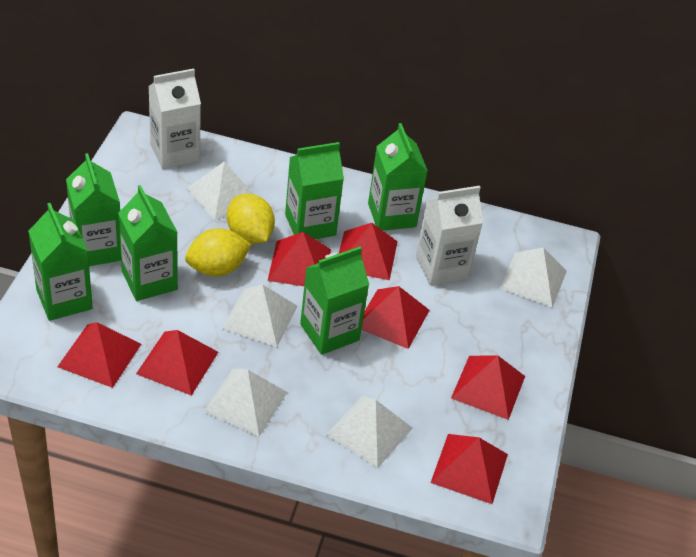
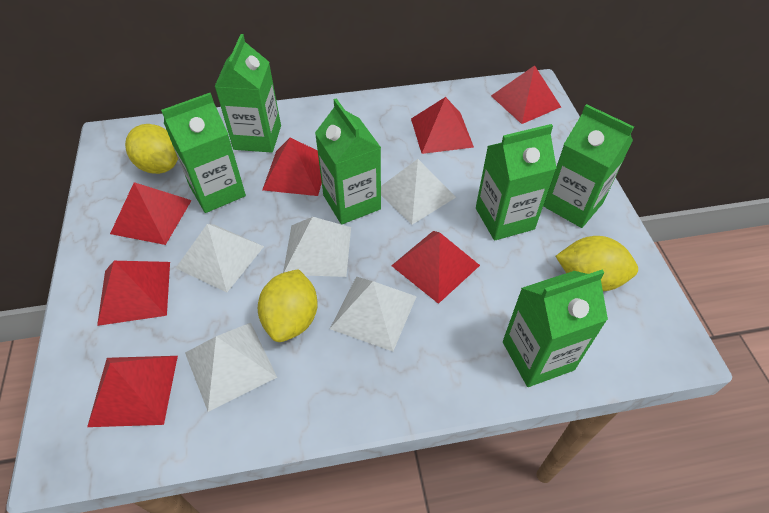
white carton: [148,69,201,169] [416,186,483,285] = 2 -> none = 0
yellow lemon: [185,228,251,277] [227,194,275,244] = 2 -> [125,124,178,174] [258,269,318,342] [556,236,638,291] = 3

